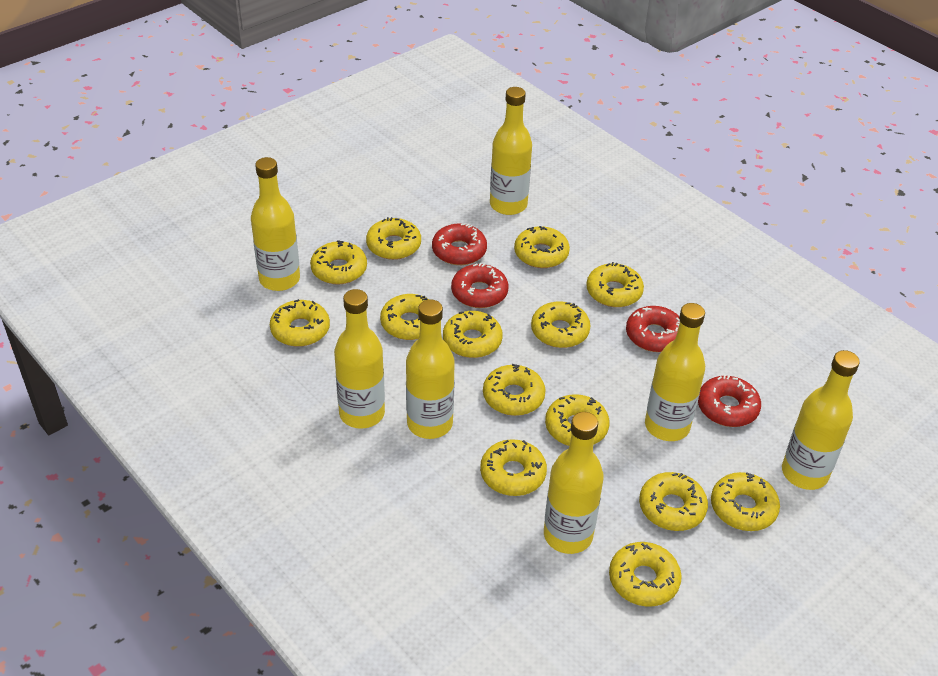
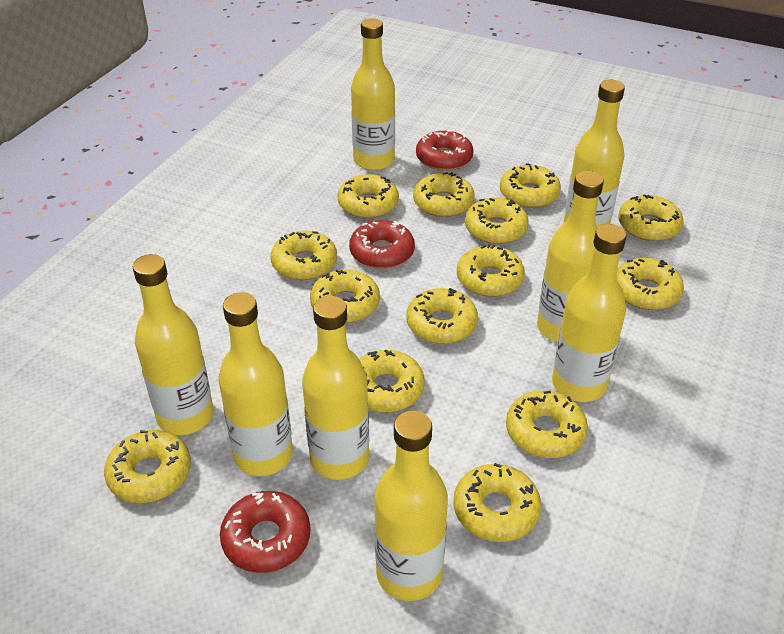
red donut: [432,223,487,265] [451,263,509,308] [626,306,680,352] [698,375,761,427] = 4 -> [220,491,311,573] [349,220,415,269] [416,130,474,171] = 3
yellow bottle: [251,157,300,291] [334,289,385,429] [406,299,455,439] [490,87,532,215] [544,412,604,554] [645,303,705,441] [782,350,860,490] = 7 -> [133,254,214,435] [218,292,293,476] [302,296,369,480] [351,19,395,171] [375,411,448,601] [537,171,604,342] [552,224,627,402] [563,80,625,228] = 8

